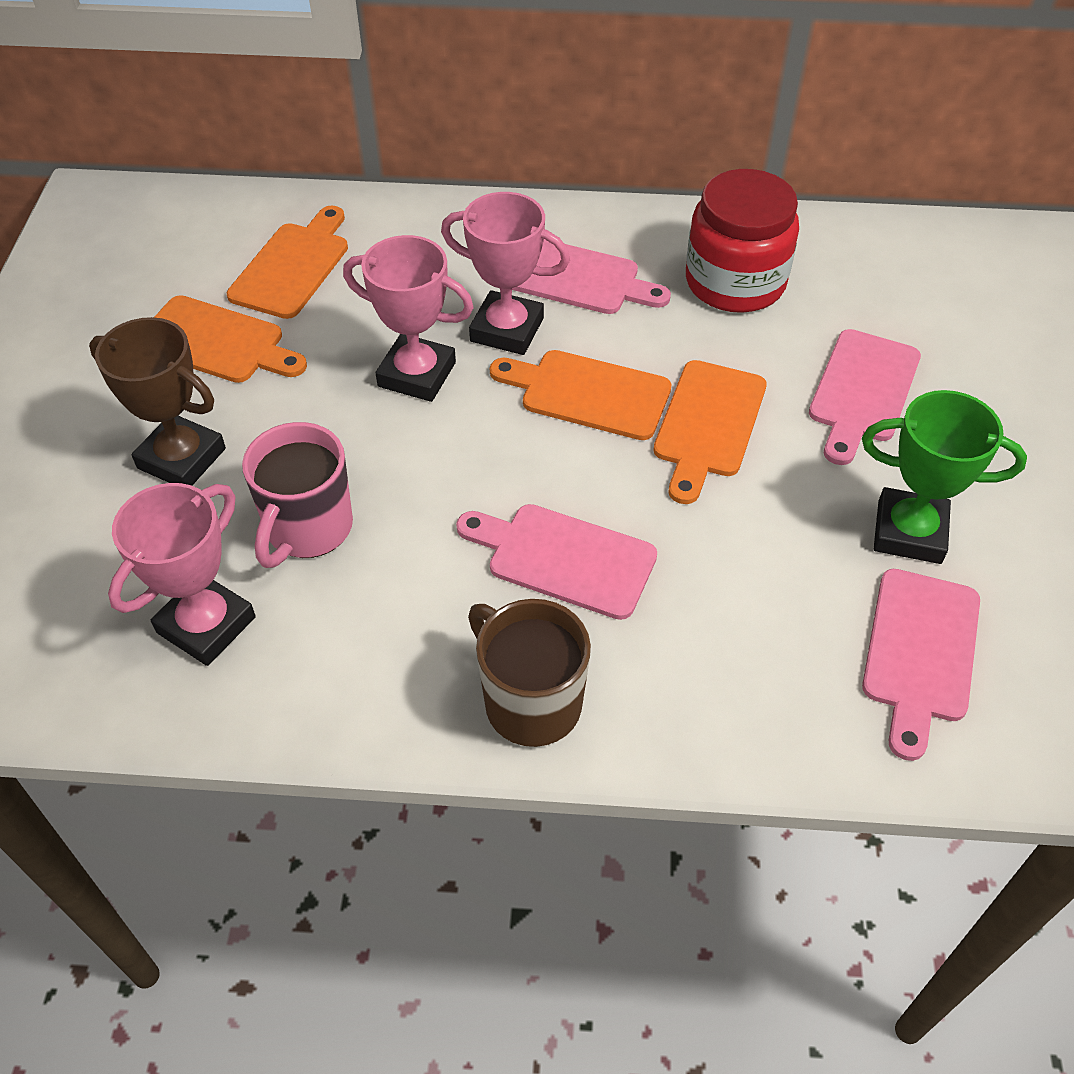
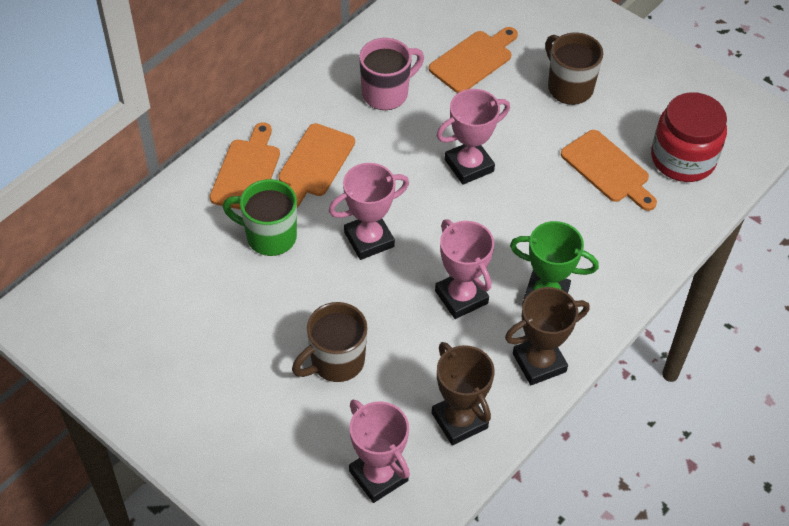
brown mug: [468,599,591,747] = 1 -> [292,302,367,382] [545,33,603,105] = 2
brown trophy: [89,317,226,485] = 1 -> [432,342,495,445] [505,287,590,385] = 2
green mug: none = 0 -> [223,179,297,256] = 1
pink cutting board: [456,504,657,620] [512,239,671,314] [809,329,921,465] [862,569,980,761] = 4 -> none = 0
pink trophy: [108,483,256,666] [343,235,474,402] [441,192,570,355] = 3 -> [329,163,409,260] [349,400,410,503] [435,219,494,319] [437,89,510,185] = 4

